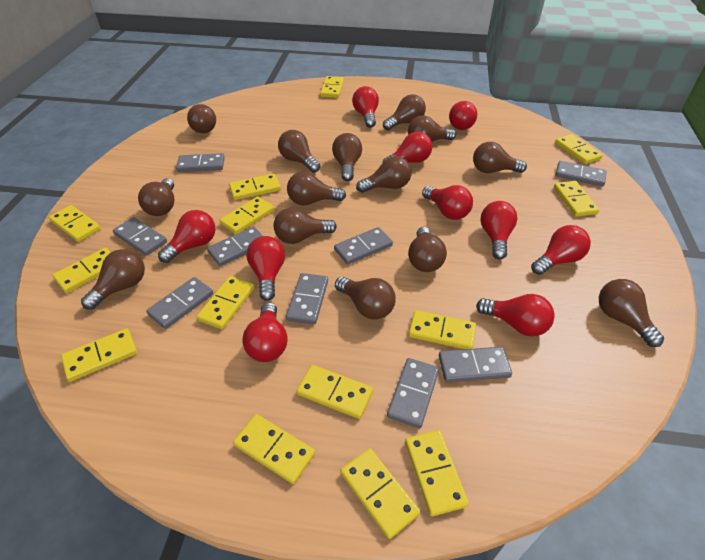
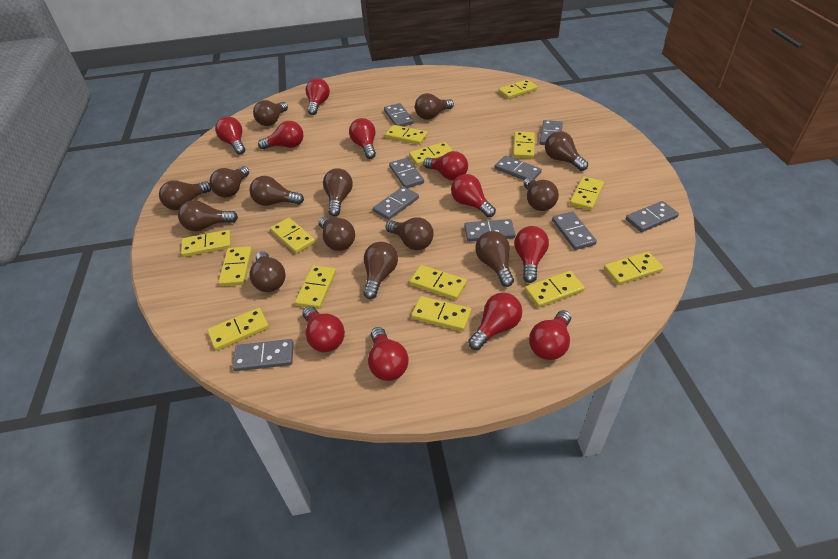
red light bulb: [158,210,215,263] [242,302,288,362] [247,236,285,301] [352,86,379,128] [383,132,432,163] [422,185,473,220] [449,101,477,130] [476,294,555,337] [481,201,517,260] [531,225,591,275] = 10 -> [215,116,245,154] [258,121,303,149] [302,306,345,352] [306,78,330,115] [349,118,376,159] [368,327,409,381] [423,151,468,181] [451,174,496,217] [468,293,522,350] [514,226,549,283] [529,310,571,360] = 11

